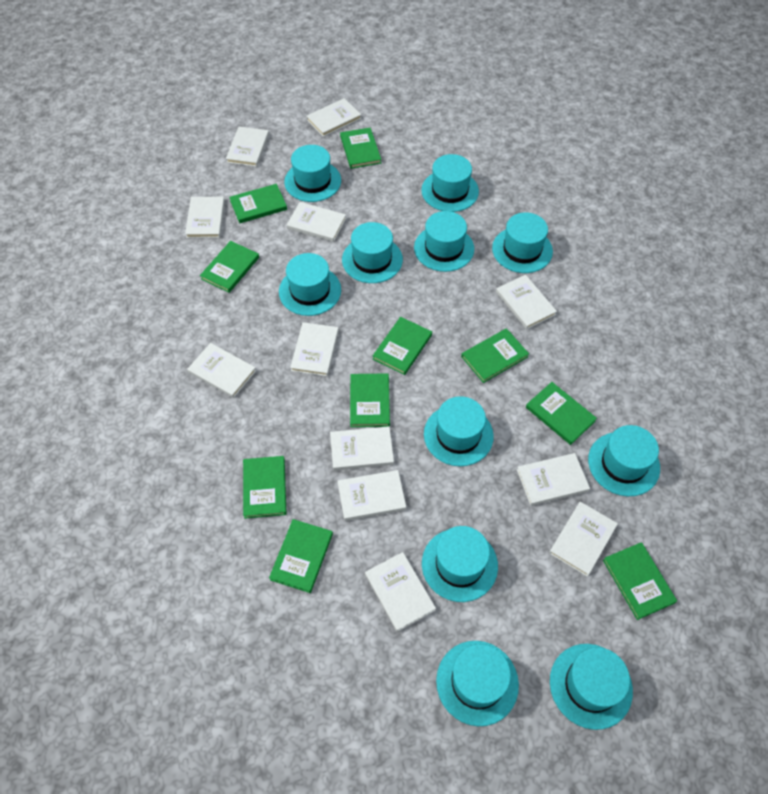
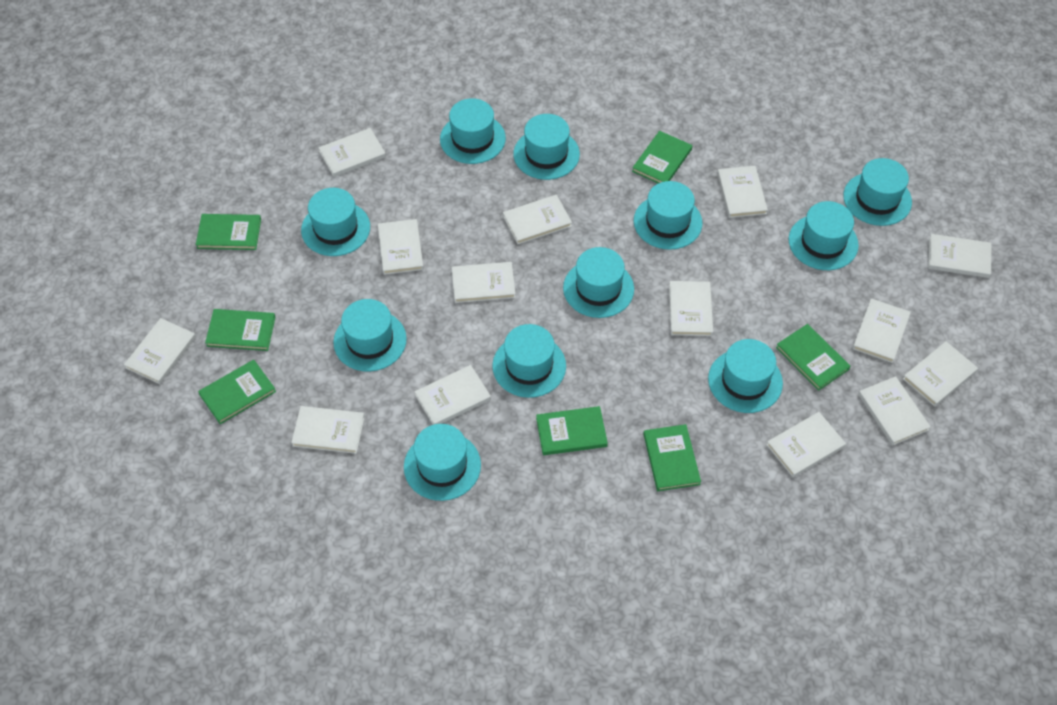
green book: [200,241,259,293] [229,184,287,223] [243,456,287,519] [269,519,333,593] [340,128,381,169] [350,373,390,427] [373,317,432,375] [461,328,529,383] [526,382,597,445] [603,542,677,620] = 10 -> [196,214,261,250] [198,360,276,424] [205,309,275,351] [536,406,608,455] [632,131,692,183] [643,424,701,491] [776,324,850,391] = 7
white book: [185,197,225,238] [187,343,256,398] [226,126,269,167] [287,202,346,242] [290,322,339,376] [306,98,361,137] [330,426,394,470] [338,470,406,521] [365,552,436,632] [496,275,557,329] [517,453,590,506] [549,502,618,577] = 12 -> [124,318,196,384] [291,406,365,454] [318,128,386,177] [378,219,424,275] [414,365,491,425] [452,262,516,303] [503,195,572,244] [669,281,713,336] [717,166,768,218] [767,412,846,477] [852,298,911,363] [858,376,931,446] [903,341,978,407] [928,234,991,278] = 14

